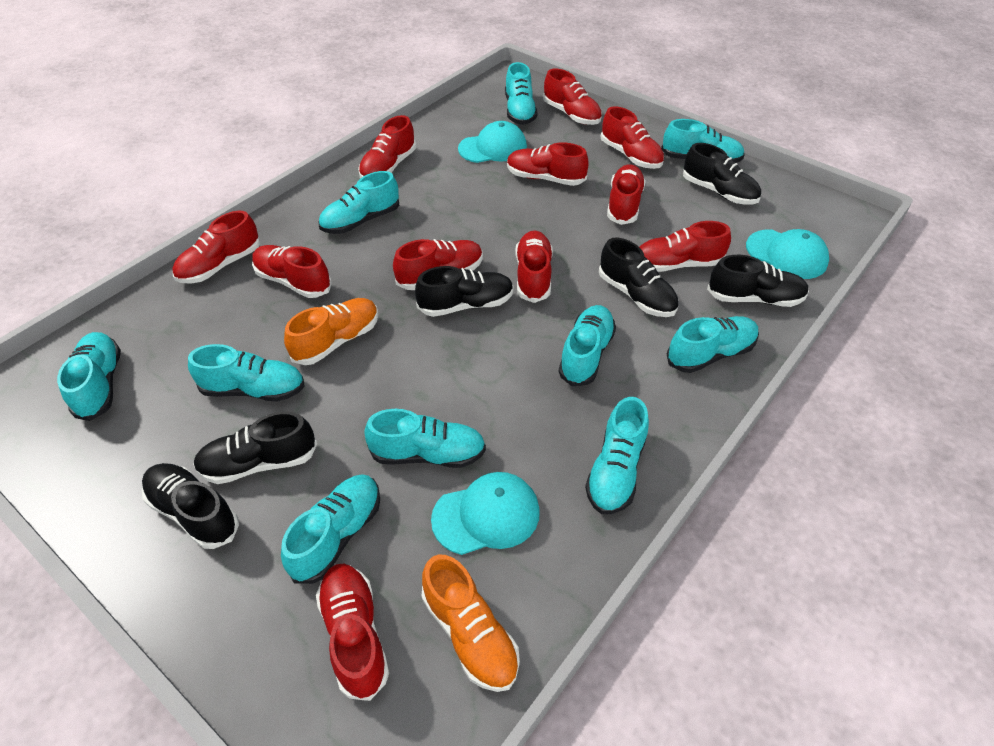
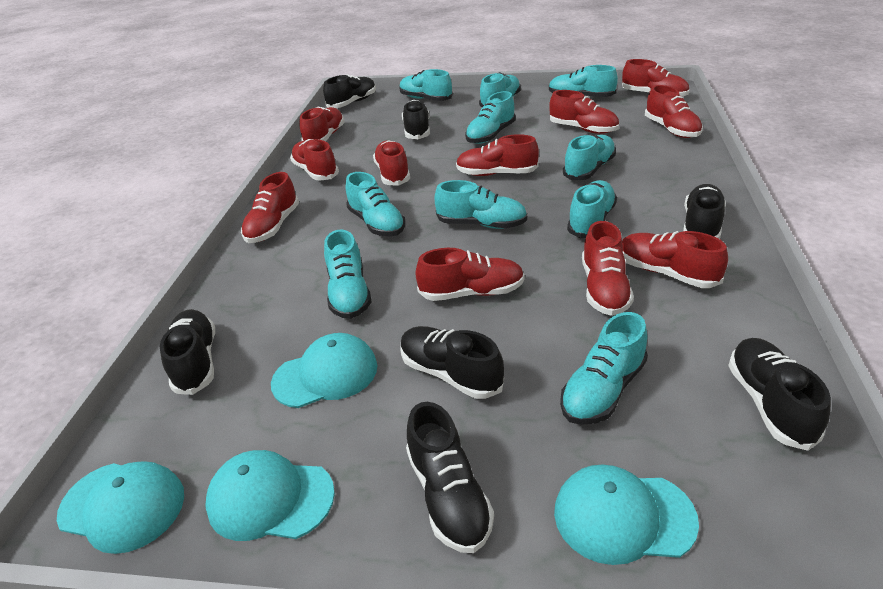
black shoe: [142,463,239,549] [193,411,317,484] [415,266,514,317] [599,238,678,317] [683,143,761,205] [707,255,809,307] = 6 -> [160,309,215,395] [323,74,376,108] [400,326,504,399] [402,100,430,139] [406,402,494,553] [683,184,726,239] [728,338,831,451] = 7
orange shoe: [284,298,379,365] [422,555,520,692] = 2 -> none = 0
turquoise cap: [431,472,540,555] [458,121,527,163] [746,229,829,279] = 3 -> [57,461,184,554] [205,450,335,541] [271,333,377,408] [554,464,699,565] = 4

